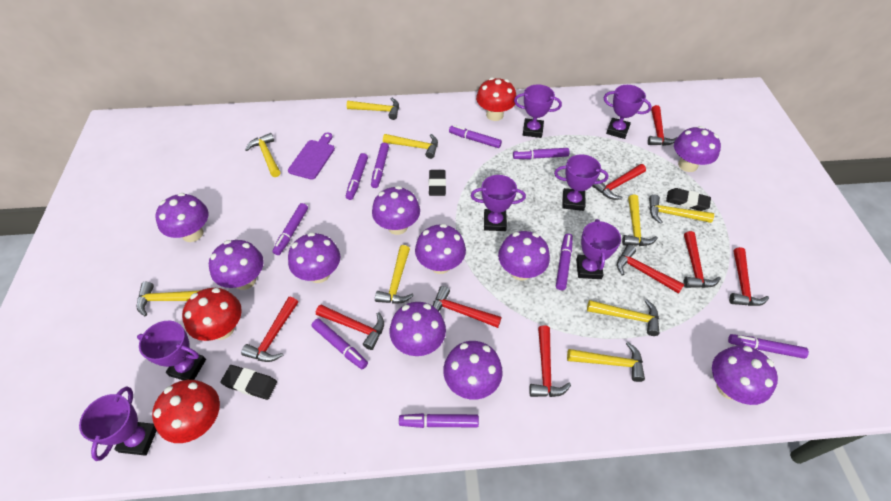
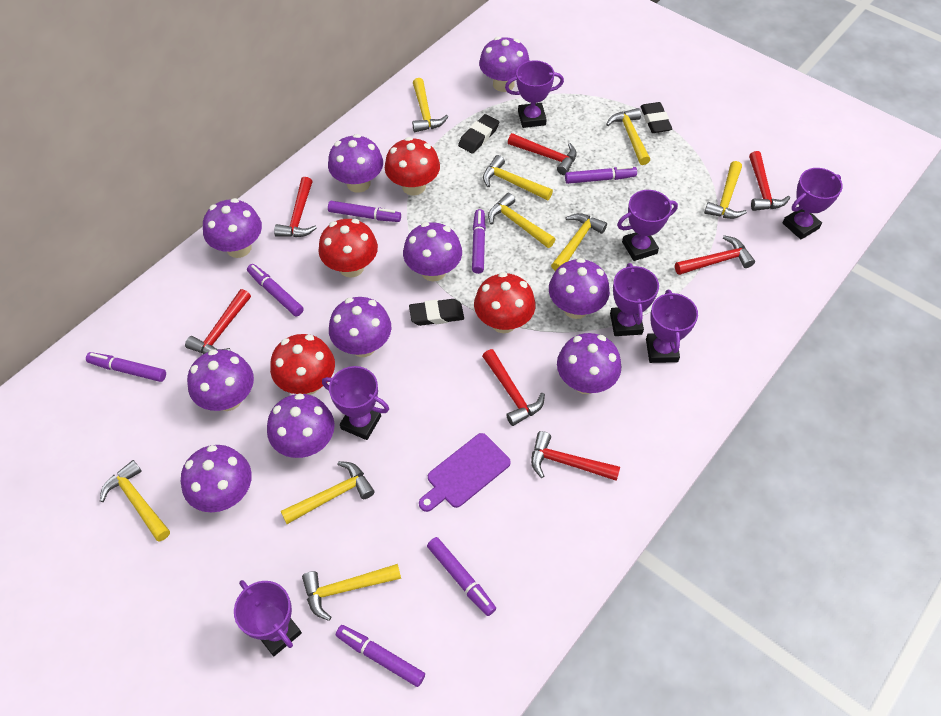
purple marker: [272,203,308,255] [312,319,368,369] [346,153,368,200] [371,143,389,188] [399,413,479,428] [449,125,502,148] [513,148,570,159] [556,234,573,290] [728,334,809,359] = 9 -> [86,352,166,382] [247,264,304,317] [328,201,401,222] [335,625,425,687] [427,537,496,616] [472,209,486,274] [565,166,637,184] = 7
red hammer: [241,297,298,362] [316,304,384,350] [433,286,502,328] [529,325,571,397] [592,164,646,200] [617,245,684,294] [648,105,678,146] [683,231,721,288] [729,247,769,306] = 9 -> [185,289,251,354] [274,177,317,237] [482,349,545,426] [508,133,577,175] [531,431,620,481] [675,235,755,275] [749,151,790,211] = 7
red mushroom: [152,380,220,443] [182,288,242,341] [476,77,516,121] = 3 -> [270,334,335,395] [318,219,378,278] [385,137,440,195] [474,272,536,333] = 4

